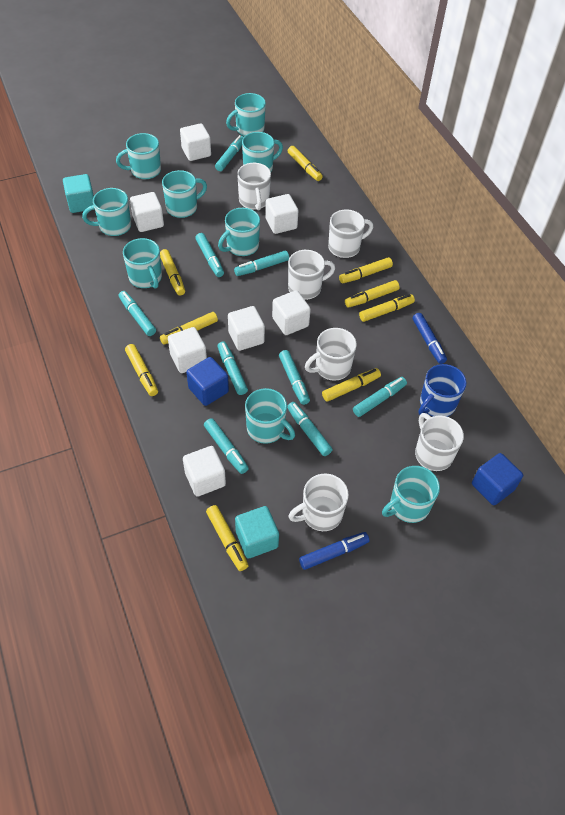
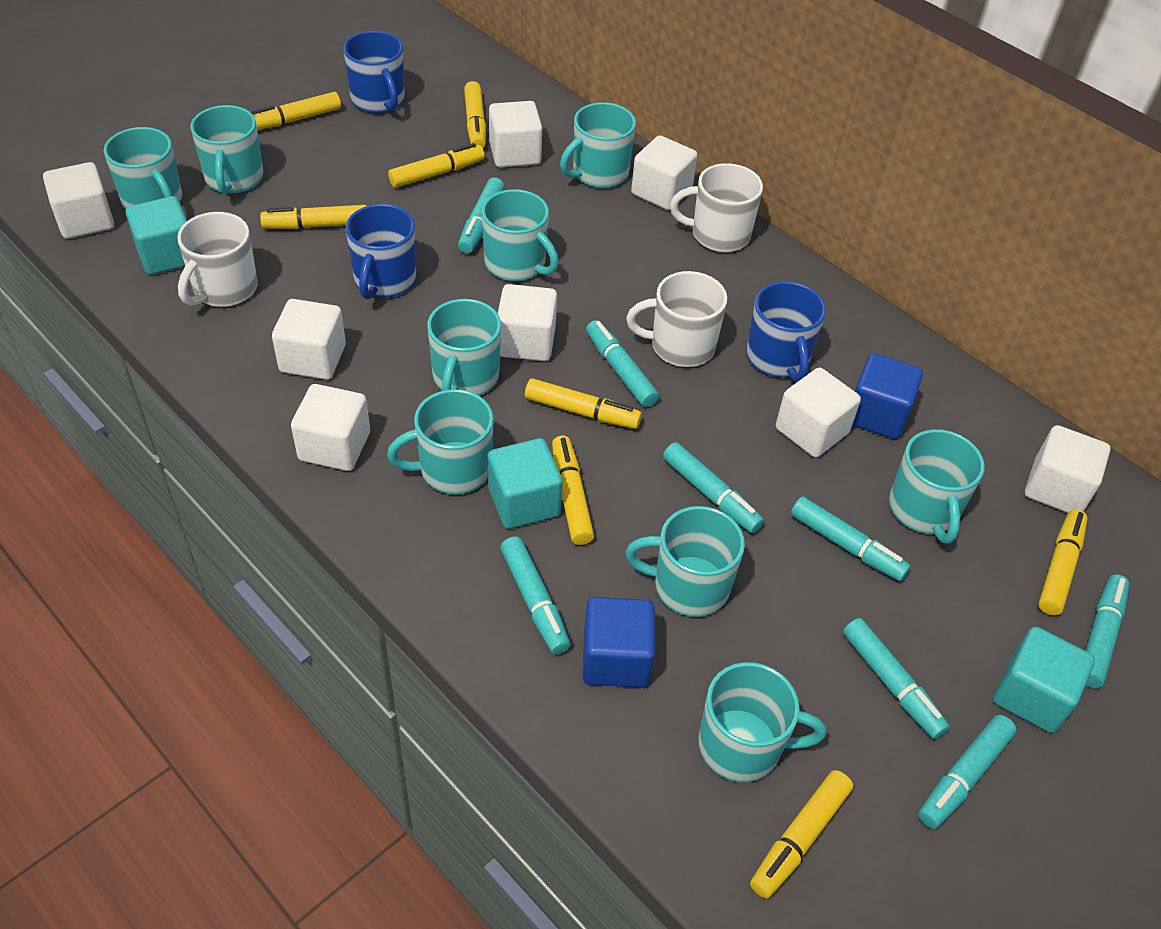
blue marker: [299,532,369,570] [413,313,447,364] = 2 -> none = 0
blue mug: [418,364,467,417] = 1 -> [343,31,405,114] [346,204,416,300] [746,282,826,382] = 3
turquoise cube: [63,174,94,213] [235,506,279,559] = 2 -> [126,196,187,275] [488,438,563,529] [993,627,1095,733] = 3
turquoise marker: [119,291,156,336] [195,233,224,277] [204,418,249,474] [215,135,244,171] [217,341,248,395] [234,250,289,276] [279,350,310,405] [287,402,333,456] [353,377,407,417] = 9 -> [458,177,505,254] [500,536,570,654] [586,320,659,407] [663,442,764,533] [791,497,911,581] [843,618,950,739] [918,715,1017,829] [1086,574,1129,688] = 8
white cube: [130,192,164,232] [168,327,207,373] [180,123,211,161] [183,446,226,497] [228,306,265,351] [265,194,298,234] [272,290,311,335] = 7 -> [43,162,114,239] [272,299,346,380] [291,384,370,471] [489,101,542,168] [498,284,557,361] [631,135,698,210] [776,368,861,458] [1025,425,1111,513] = 8
white mug: [237,163,271,211] [288,250,335,300] [288,474,349,531] [305,328,357,381] [328,209,373,258] [415,413,464,471] = 6 -> [177,212,258,307] [626,271,727,367] [670,163,763,252] = 3
yellow marker: [125,344,158,396] [160,249,185,296] [160,312,218,345] [206,505,249,571] [288,146,323,181] [322,368,381,402] [339,257,393,283] [345,280,399,308] [359,294,415,322] = 9 -> [251,92,341,130] [260,205,367,229] [388,143,484,187] [464,81,486,148] [525,378,642,429] [552,436,594,545] [750,770,853,899] [1038,509,1088,616] = 8

